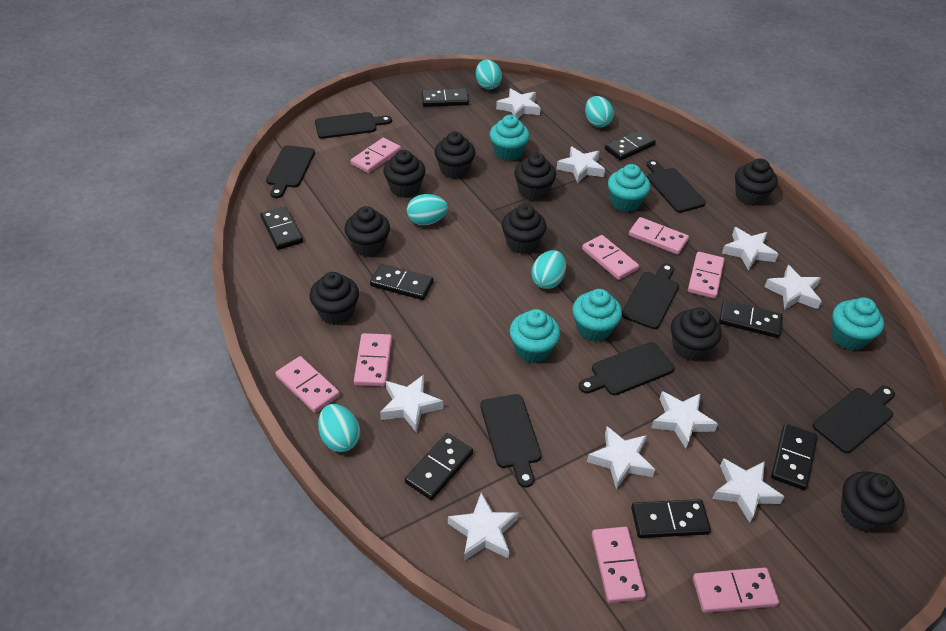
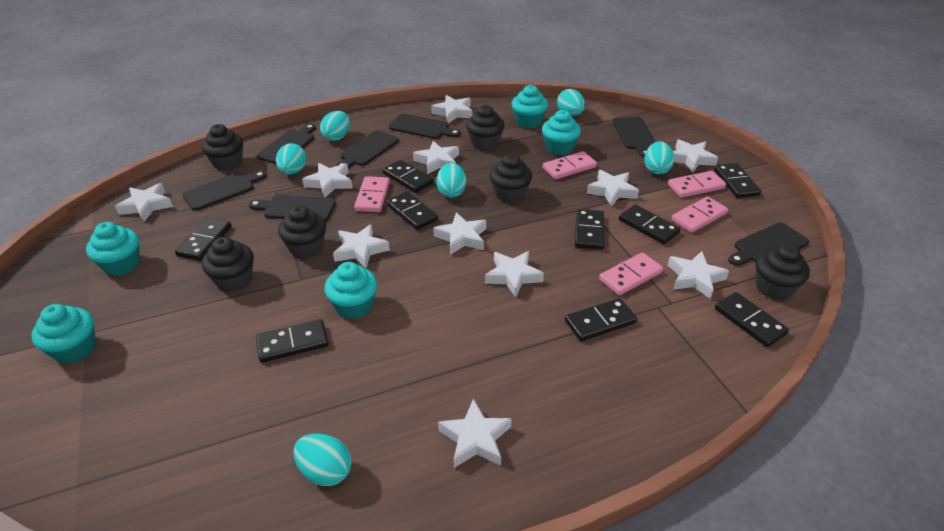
black cupcake: [310,272,359,325] [344,206,390,257] [383,150,426,198] [434,132,475,179] [502,204,546,254] [514,153,556,201] [671,308,722,361] [735,158,778,206] [841,471,905,532] = 9 -> [202,124,243,171] [202,237,254,292] [278,205,326,258] [466,105,504,150] [490,154,532,203] [756,244,810,300] = 6
black domino: [260,206,303,250] [370,264,434,300] [405,433,473,500] [421,89,469,107] [605,130,656,161] [631,499,711,538] [719,300,783,338] [771,424,818,490] = 8 -> [175,218,232,261] [256,319,329,363] [382,160,434,193] [386,191,438,230] [565,298,637,341] [575,209,604,250] [619,204,680,244] [714,163,761,198] [715,292,789,347] = 9
pink domino: [275,356,340,413] [351,138,401,173] [354,333,392,386] [582,235,639,280] [592,527,646,603] [629,217,689,255] [688,252,725,299] [693,567,779,613] = 8 -> [354,176,390,212] [543,151,597,179] [599,252,663,295] [668,171,726,198] [671,197,728,233] = 5
turquoise egg: [318,404,360,452] [407,194,448,225] [476,60,502,90] [531,250,566,289] [585,96,614,127] = 5 -> [276,143,306,175] [293,434,352,486] [320,111,350,141] [436,163,466,198] [557,89,585,116] [644,141,674,174] = 6
white star: [380,375,443,433] [448,492,518,561] [496,88,541,118] [557,147,605,184] [587,426,655,489] [651,391,718,448] [712,458,785,523] [722,227,778,271] [764,265,822,310] = 9 -> [115,183,173,222] [302,163,353,198] [333,224,390,268] [413,141,459,174] [431,95,472,123] [433,212,486,255] [438,398,512,468] [485,251,544,297] [587,170,639,207] [668,251,729,299] [673,139,718,172] = 11

